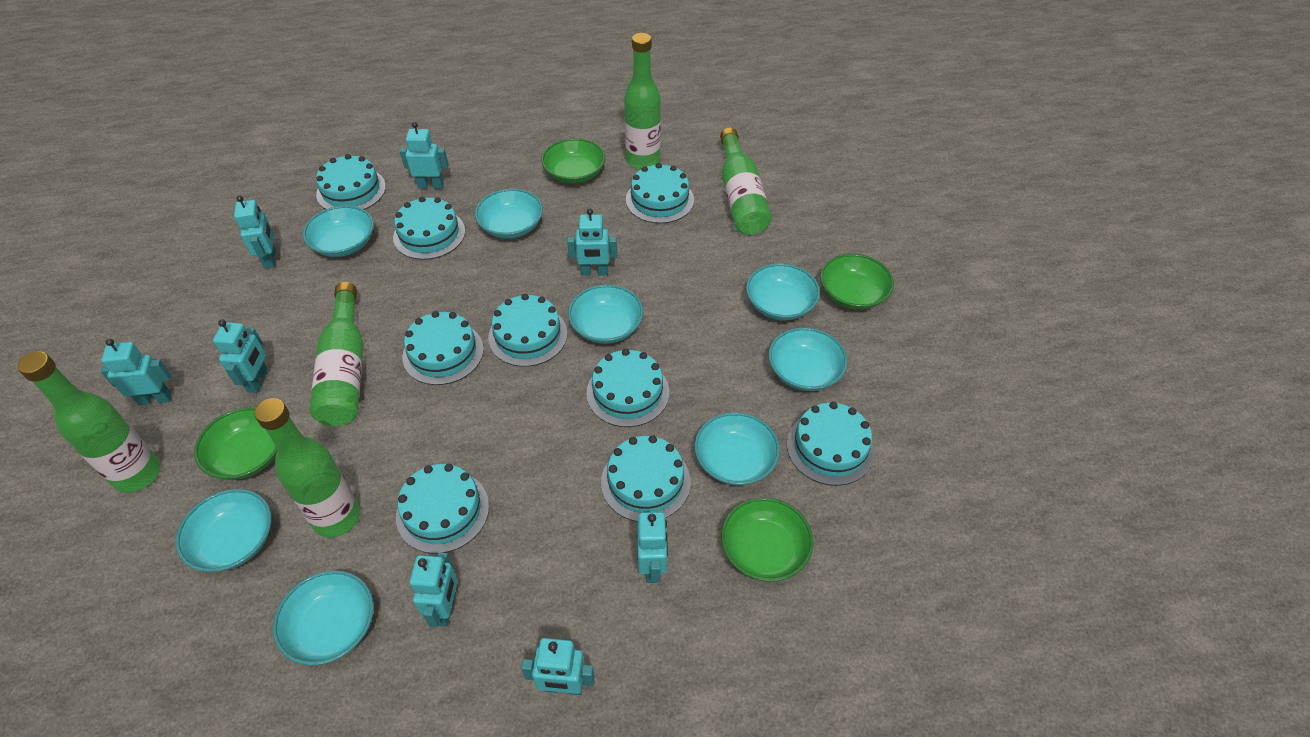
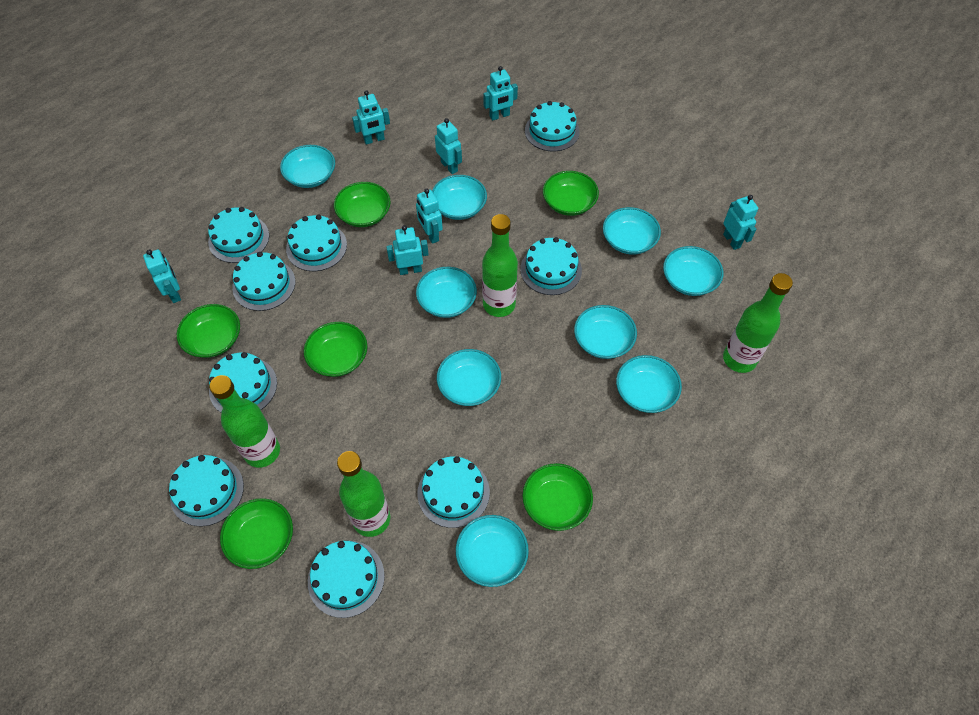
green bottle: [17,351,161,493] [254,398,360,538] [310,282,363,426] [624,33,661,170] [720,127,772,235] = 5 -> [209,375,280,468] [337,451,390,537] [482,214,518,317] [723,273,793,373] = 4
green bowl: [194,407,277,480] [541,138,605,184] [721,497,814,582] [820,254,894,310] = 4 -> [177,304,240,358] [220,498,293,569] [304,322,367,377] [334,182,391,227] [522,463,593,531] [543,171,599,216] = 6
turquoise bowl: [176,489,272,572] [273,570,374,666] [303,205,374,257] [475,189,543,239] [568,284,643,344] [694,412,780,485] [746,263,820,320] [769,327,848,391] = 8 -> [280,145,335,188] [416,267,477,318] [432,175,487,220] [437,349,501,406] [456,515,529,587] [574,305,637,359] [603,207,661,255] [616,355,682,413] [663,246,723,296] = 9
turquoise robot: [100,339,172,406] [213,320,268,393] [234,195,276,269] [400,122,449,189] [410,552,458,627] [521,638,595,695] [567,208,617,276] [638,511,668,583] = 8 -> [143,249,181,303] [352,90,390,145] [386,225,429,275] [416,189,443,244] [435,118,462,174] [484,66,518,121] [723,195,758,250] = 7

